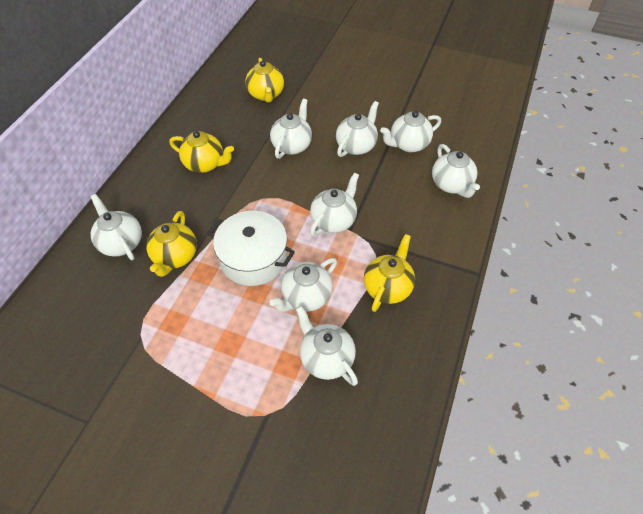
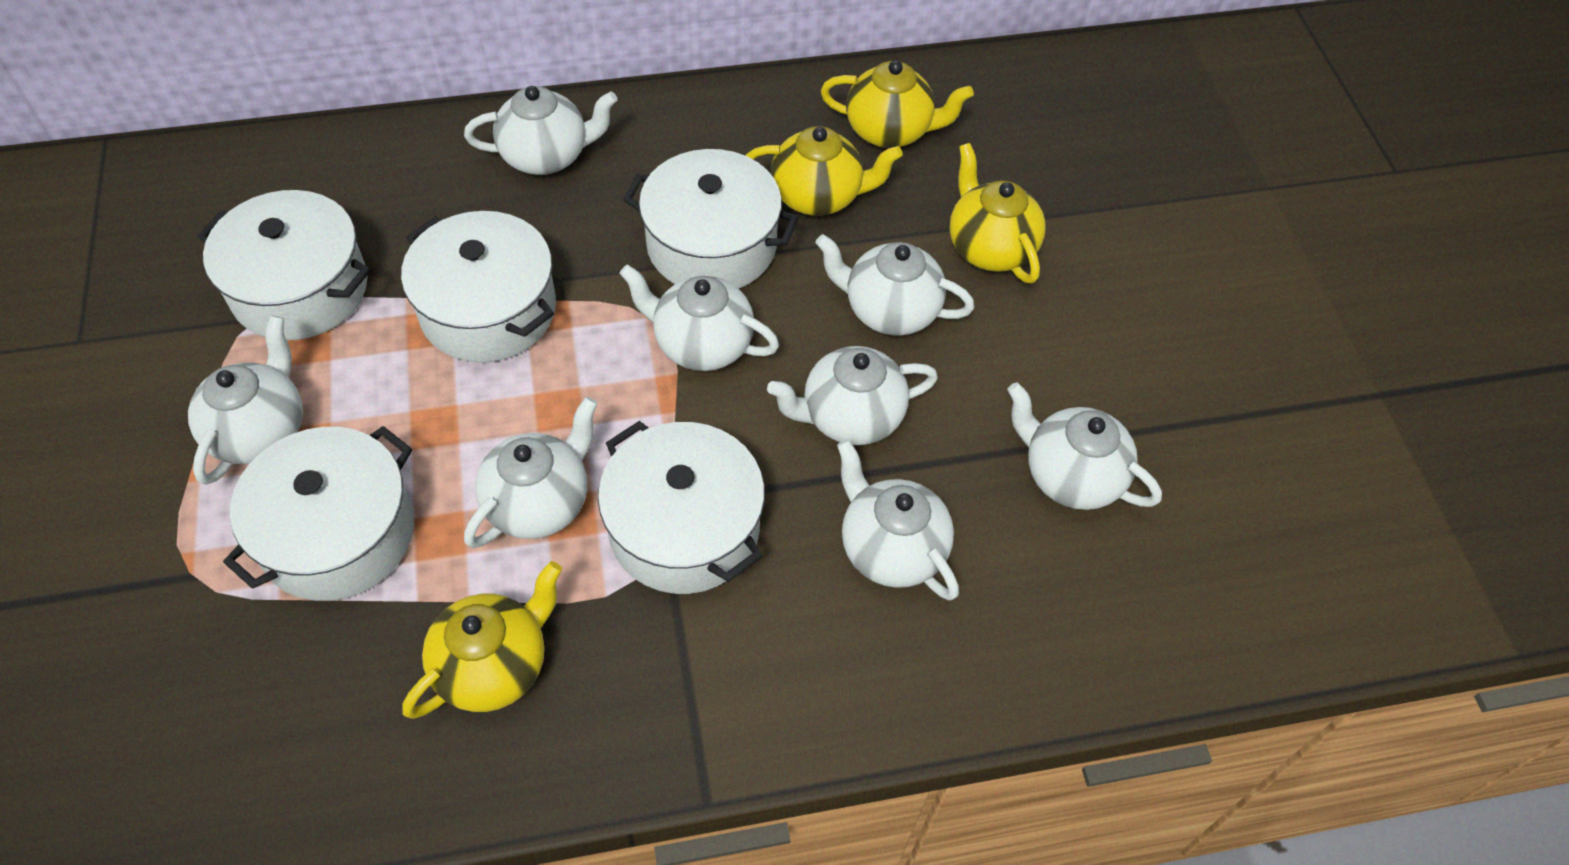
white pot: [208,211,295,286] = 1 -> [197,190,370,340] [223,426,414,601] [401,211,556,363] [598,421,765,594] [623,149,799,289] = 5

